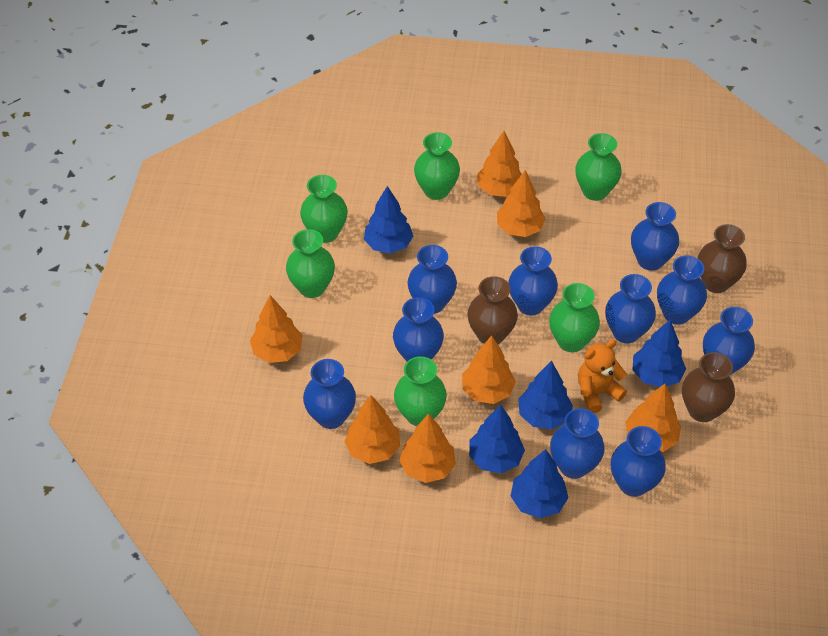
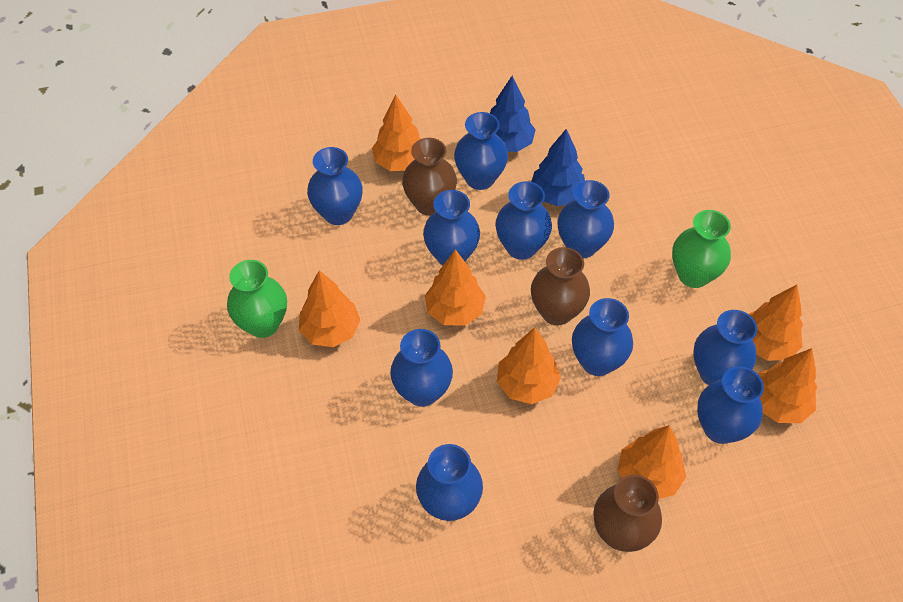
blue tree: [364,186,413,253] [469,404,525,473] [511,449,568,518] [518,361,573,429] [633,320,686,387] = 5 -> [490,76,535,152] [531,129,585,206] = 2
green vase: [286,229,335,298] [300,175,348,243] [394,356,447,426] [414,132,460,200] [549,283,600,352] [575,133,622,201] = 6 -> [227,260,287,338] [672,210,731,288] = 2
orange teddy bear: [578,339,627,413] = 1 -> none = 0

